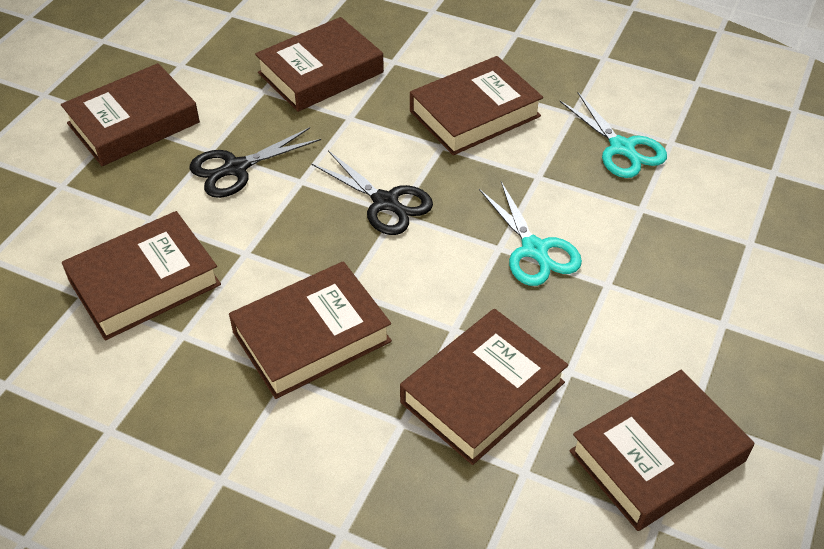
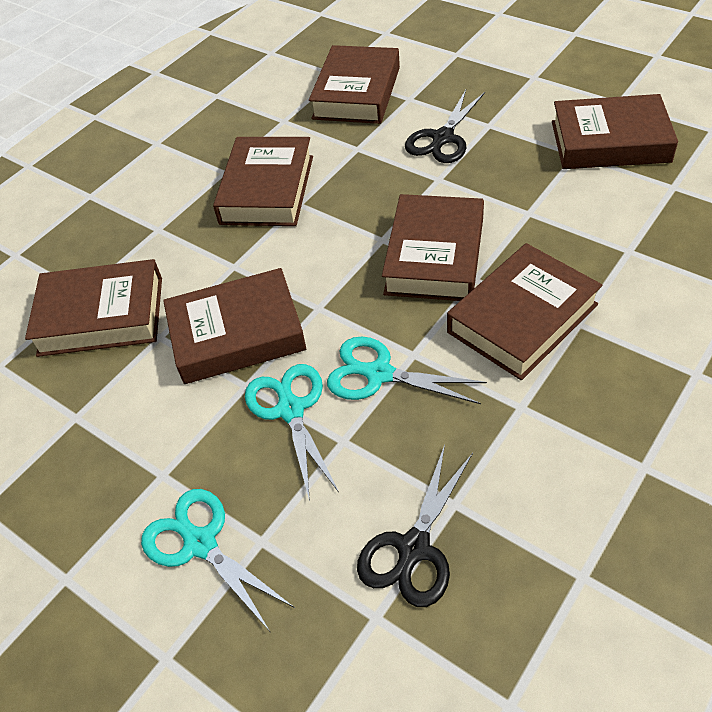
turquoise scissors: [479,182,582,286] [559,92,667,178] = 2 -> [141,489,295,630] [245,364,339,501] [327,337,487,404] = 3

